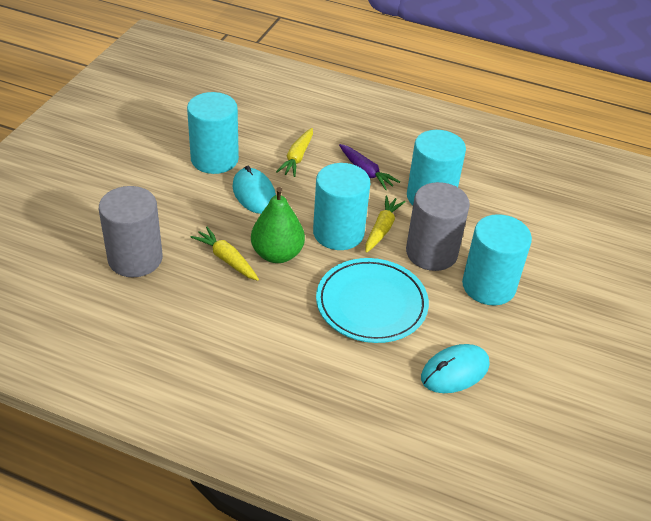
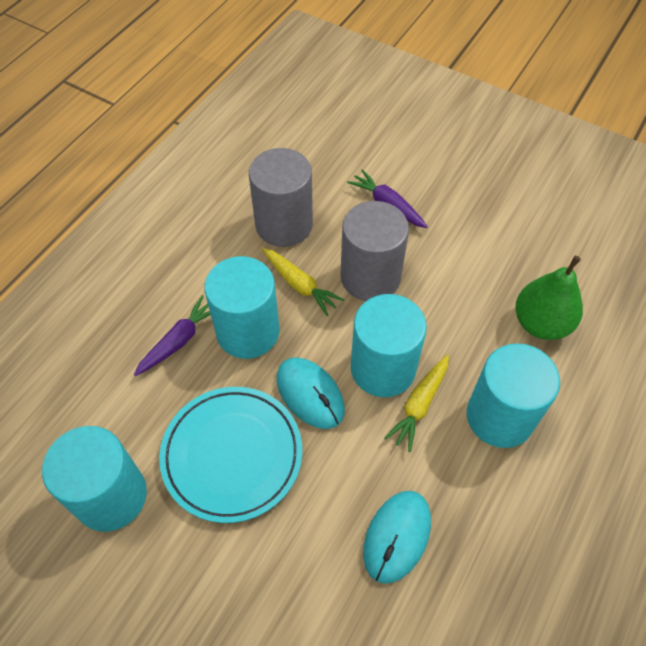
purple carrot: [339,144,400,190] = 1 -> [134,295,211,376] [347,169,428,228] = 2
yellow carrot: [190,227,259,281] [276,128,313,177] [365,195,405,253] = 3 -> [262,248,344,316] [384,355,449,452] = 2

